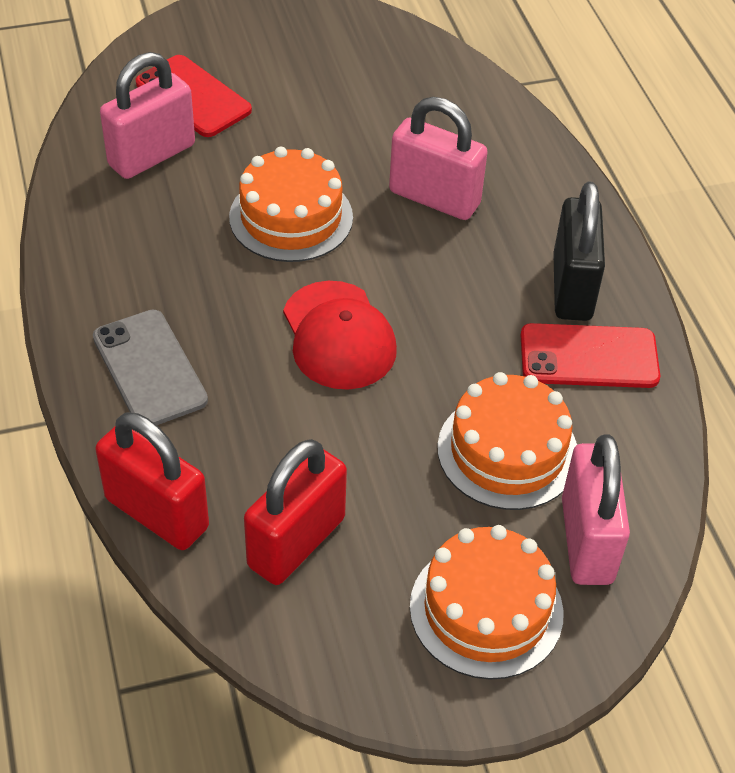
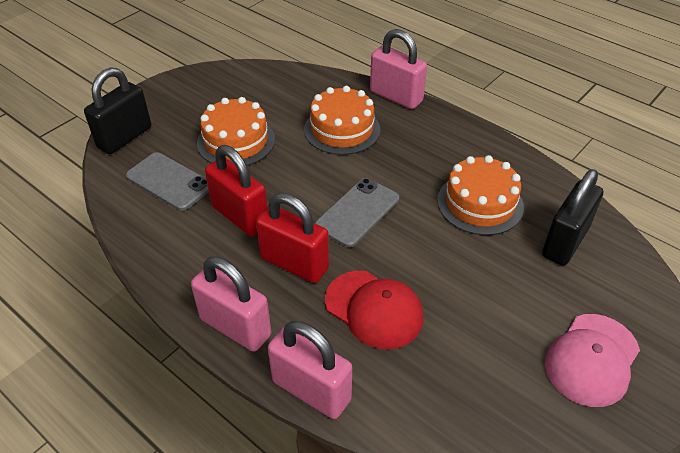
black padlock: [553,181,605,321] = 1 -> [84,67,151,154] [542,169,603,266] = 2
grey phone: [93,310,208,425] = 1 -> [126,152,209,211] [315,178,399,248] = 2
pink cap: none = 0 -> [545,314,640,407] = 1
red phone: [136,55,252,137] [520,323,660,388] = 2 -> none = 0

